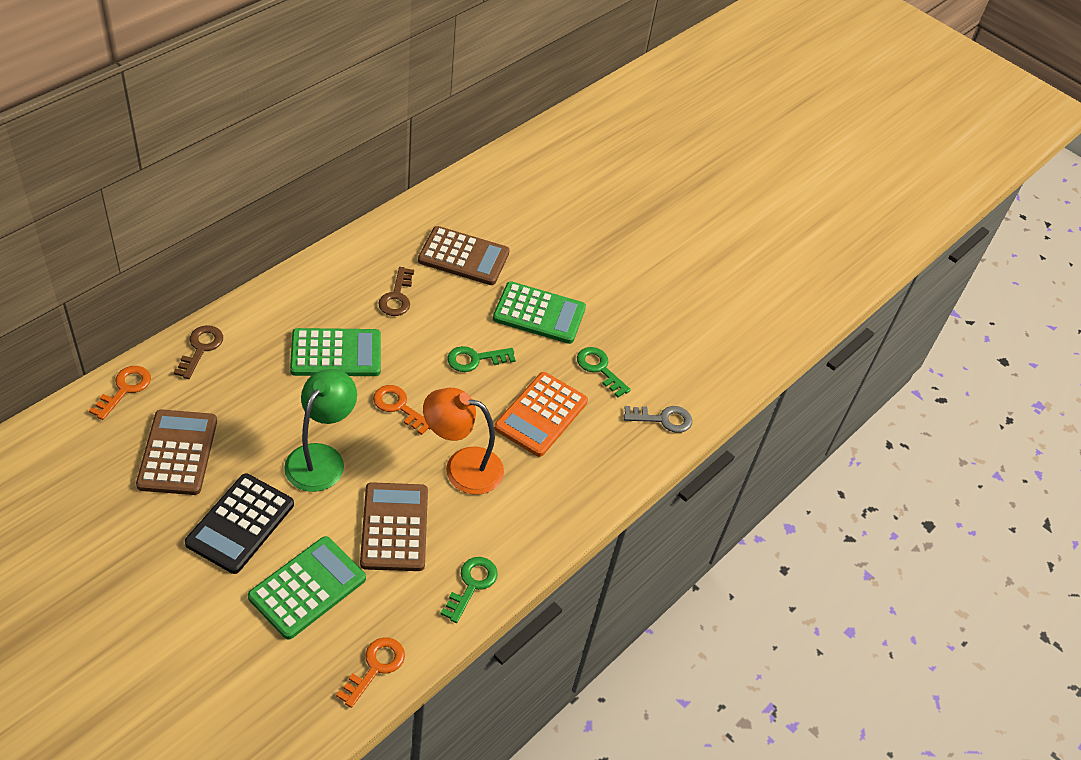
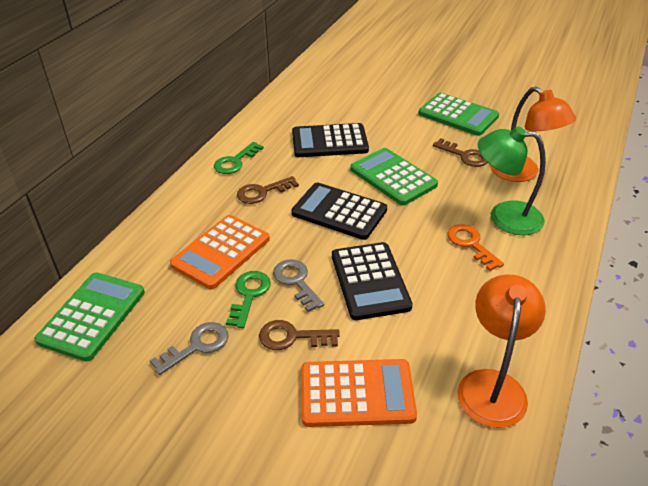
black calculator: [185,474,294,574] = 1 -> [291,182,387,240] [292,123,369,157] [332,242,413,320] = 3
brown calculator: [136,410,217,495] [360,482,428,571] [418,226,510,285] = 3 -> none = 0
brown key: [173,325,223,379] [378,267,414,316] = 2 -> [237,176,299,204] [259,320,340,350] [433,138,488,167] = 3
green key: [440,557,498,623] [447,346,515,372] [577,347,631,397] = 3 -> [214,142,264,174] [226,271,271,328] = 2
grey key: [624,406,692,433] = 1 -> [150,322,228,375] [273,259,324,312] = 2
orange calculator: [494,372,588,457] = 1 -> [170,215,270,289] [301,359,417,427] = 2
orange key: [89,366,151,420] [336,637,405,708] [373,385,430,435] = 3 -> [447,224,504,271] = 1
orange lamp: [423,388,504,495] = 1 -> [457,275,546,428] [490,86,576,182] = 2

